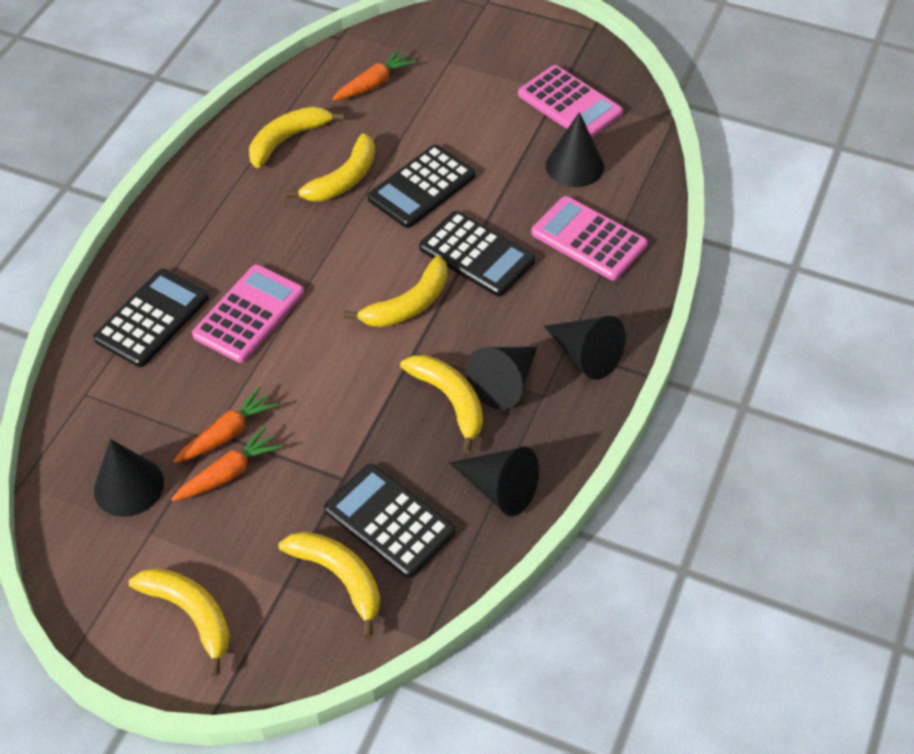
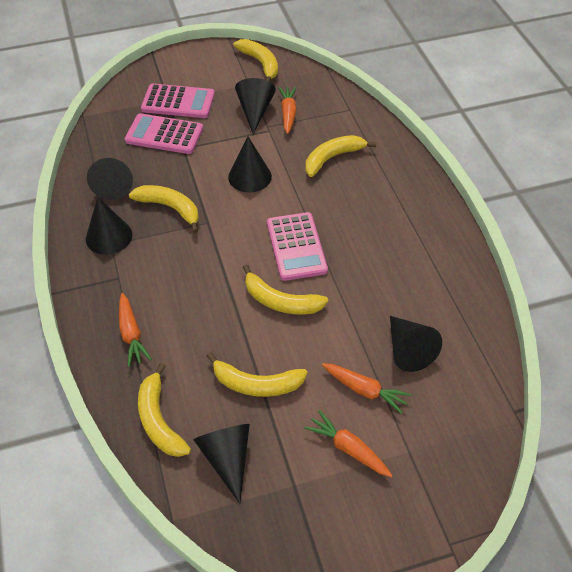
black calculator: [93,269,209,367] [324,464,455,578] [367,144,476,228] [419,211,535,296] = 4 -> none = 0
black cone: [94,439,164,517] [449,447,539,516] [466,347,537,409] [544,316,626,380] [546,112,604,187] = 5 -> [86,197,132,255] [87,158,133,200] [193,424,250,504] [228,136,272,193] [235,78,276,135] [390,316,442,372] = 6
orange carrot: [171,427,282,501] [173,386,278,463] [332,49,416,100] = 3 -> [119,293,152,367] [278,87,297,134] [304,410,393,477] [322,363,412,414] = 4

